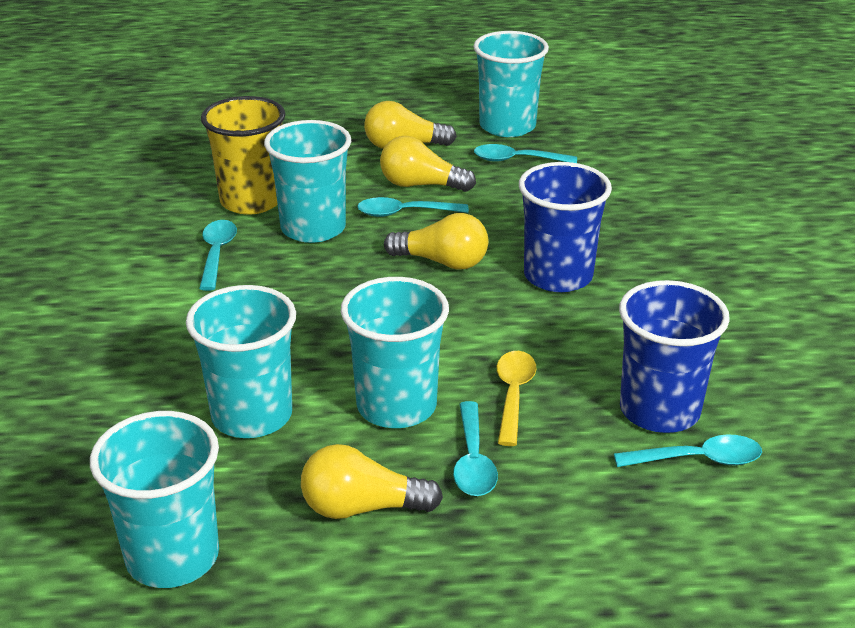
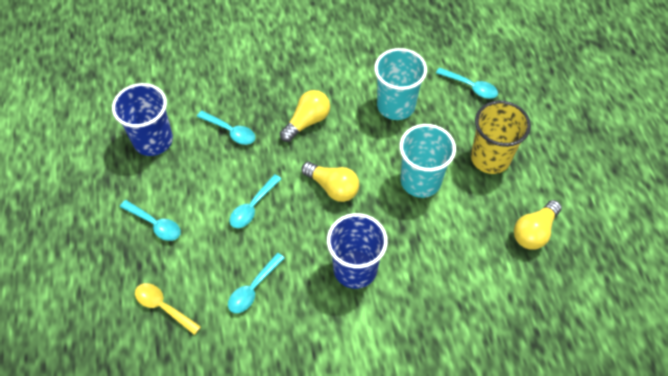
turquoise cup: [90,411,219,588] [186,285,296,438] [264,120,351,243] [341,277,449,428] [474,31,549,137] = 5 -> [374,48,427,120] [399,124,456,198] = 2
yellow light bulb: [301,444,443,519] [364,101,457,149] [380,136,476,192] [384,213,489,270] = 4 -> [280,90,330,142] [301,162,359,202] [514,200,562,250] = 3

